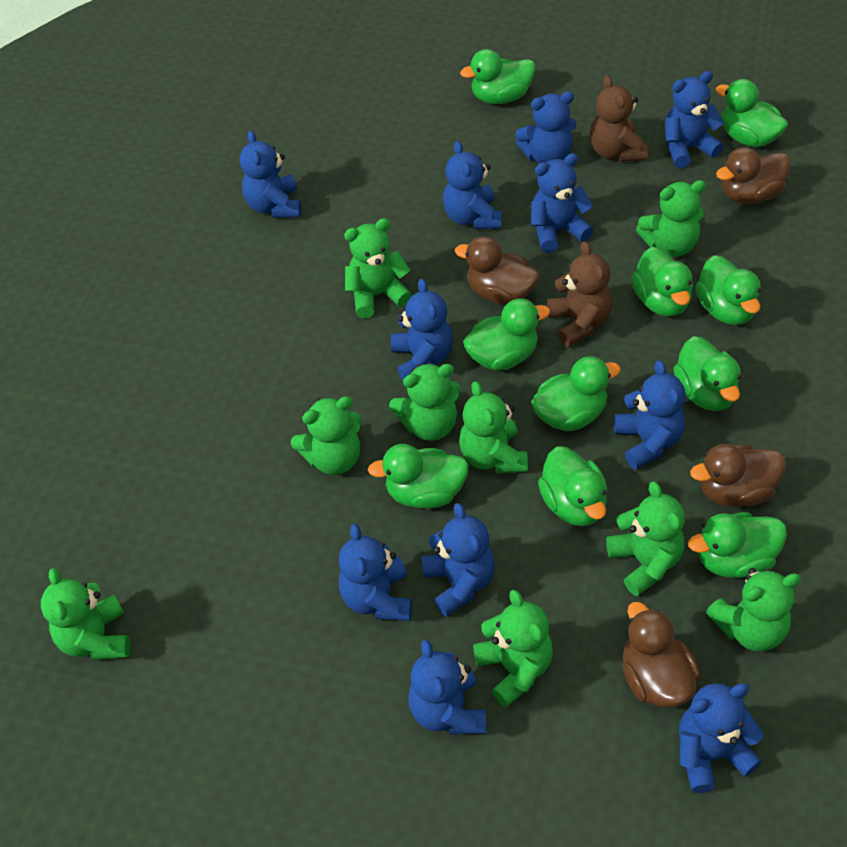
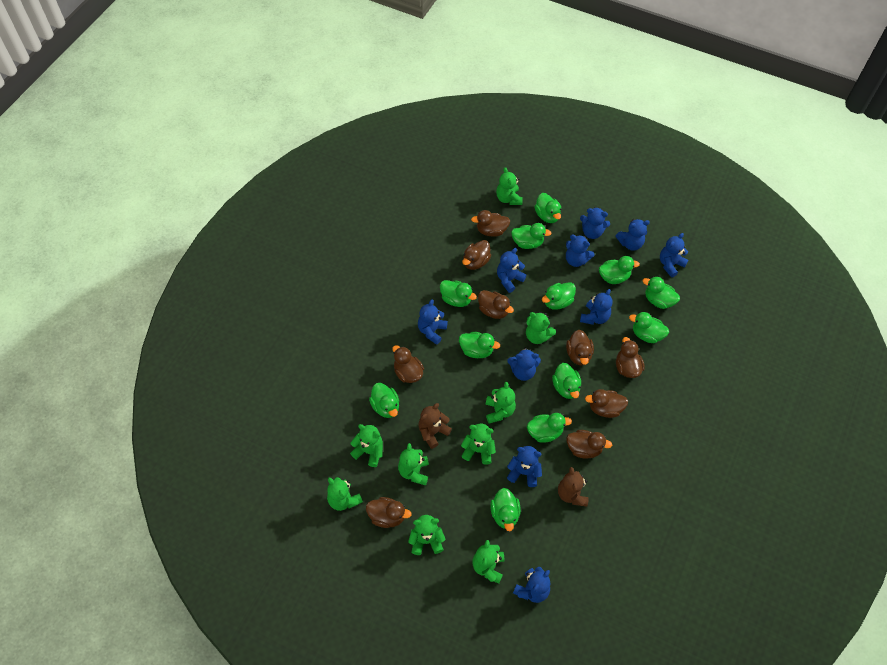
blue teddy bear: [240,130,301,218] [339,524,412,621] [391,279,453,381] [408,640,486,735] [422,503,495,617] [443,141,501,229] [515,91,577,163] [531,153,594,253] [614,360,686,470] [665,71,724,168] [679,683,764,793] = 11 -> [418,299,448,345] [497,248,527,293] [507,348,541,381] [507,446,542,487] [513,567,551,603] [566,235,595,267] [580,207,610,239] [580,289,613,325] [615,219,650,251] [660,233,688,278] = 10
brown duck: [455,236,539,305] [623,602,700,708] [690,444,786,507] [716,147,791,204] = 4 -> [366,497,411,528] [392,345,424,383] [462,240,491,270] [471,210,510,237] [478,290,514,319] [566,330,594,366] [566,430,612,459] [585,389,628,418] [616,337,645,378] = 9
green duck: [368,444,469,509] [460,49,535,104] [463,299,550,370] [531,356,621,431] [538,446,607,526] [632,247,693,316] [673,336,741,411] [688,512,787,578] [695,255,761,325] [716,79,788,147] = 10 -> [369,383,399,418] [440,280,477,307] [459,332,500,358] [490,488,521,531] [511,223,552,249] [527,413,572,443] [534,193,561,223] [542,282,576,310] [552,363,581,399] [599,256,640,284] [629,312,669,343] [642,276,680,309] = 12

